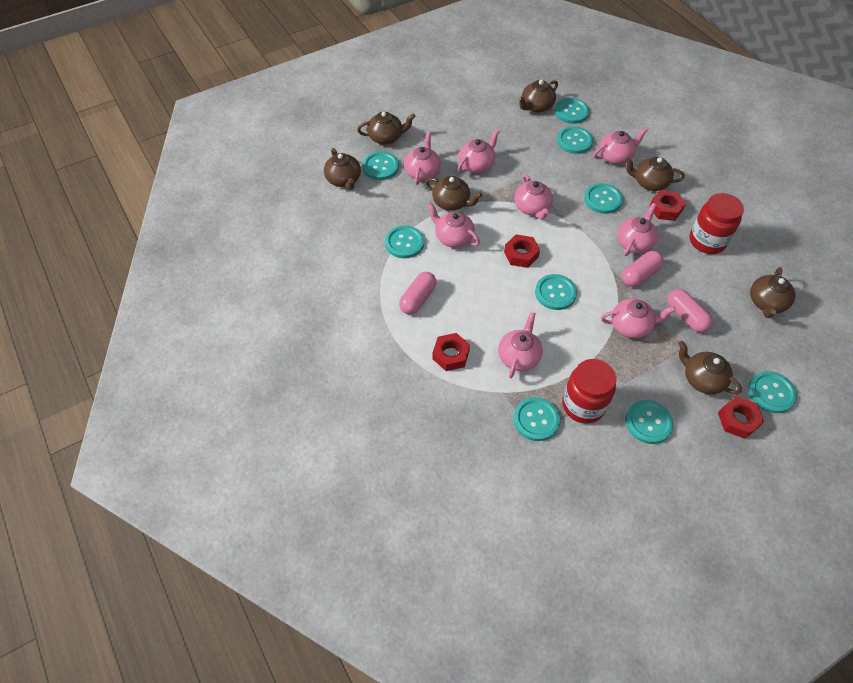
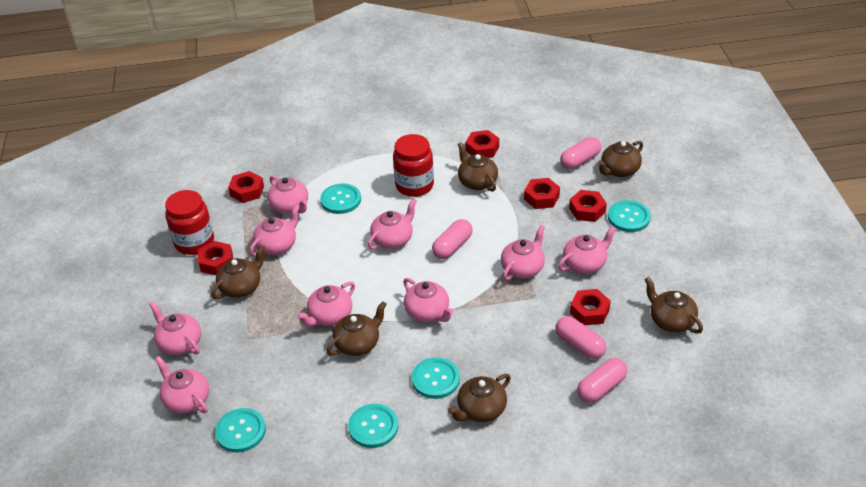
brown teapot: [324,148,361,190] [357,112,415,145] [425,176,482,211] [518,80,558,112] [624,157,684,191] [678,341,742,394] [750,267,795,318] = 7 -> [211,245,265,299] [327,301,387,356] [448,374,511,422] [458,142,498,192] [597,141,643,177] [644,277,703,334] = 6
pink capsule: [399,272,437,314] [622,251,664,287] [667,289,713,332] = 3 -> [432,219,473,259] [556,316,606,359] [560,137,601,170] [577,358,627,403] = 4
pink teapot: [404,132,441,185] [427,203,480,248] [458,129,500,173] [498,312,543,378] [514,174,553,220] [594,127,648,164] [601,299,676,338] [617,203,658,256] = 8 -> [149,302,201,355] [155,356,209,413] [250,205,300,256] [267,175,308,214] [297,281,355,326] [368,199,417,250] [403,278,454,322] [501,225,545,281] [558,226,616,274] = 9
red nut: [432,333,470,371] [504,234,540,268] [649,190,686,221] [718,396,764,439] = 4 -> [198,241,233,275] [228,171,264,203] [465,130,499,158] [524,178,560,209] [569,190,607,222] [570,289,611,325] = 6
turquoise button: [363,151,399,180] [385,225,424,258] [513,397,560,441] [535,274,577,310] [554,98,589,124] [557,126,593,154] [584,183,623,214] [625,400,674,444] [748,371,797,413] = 9 -> [215,408,266,453] [320,183,361,214] [348,404,398,448] [412,357,460,399] [608,200,651,232] = 5

